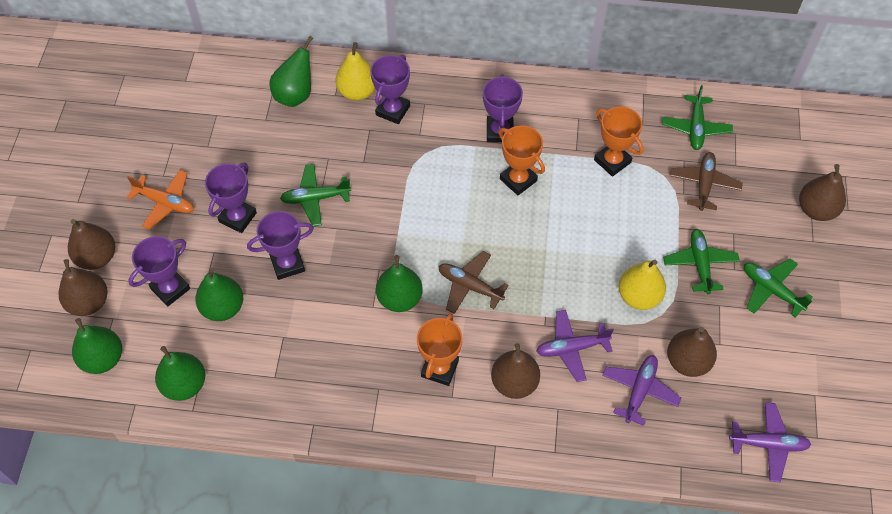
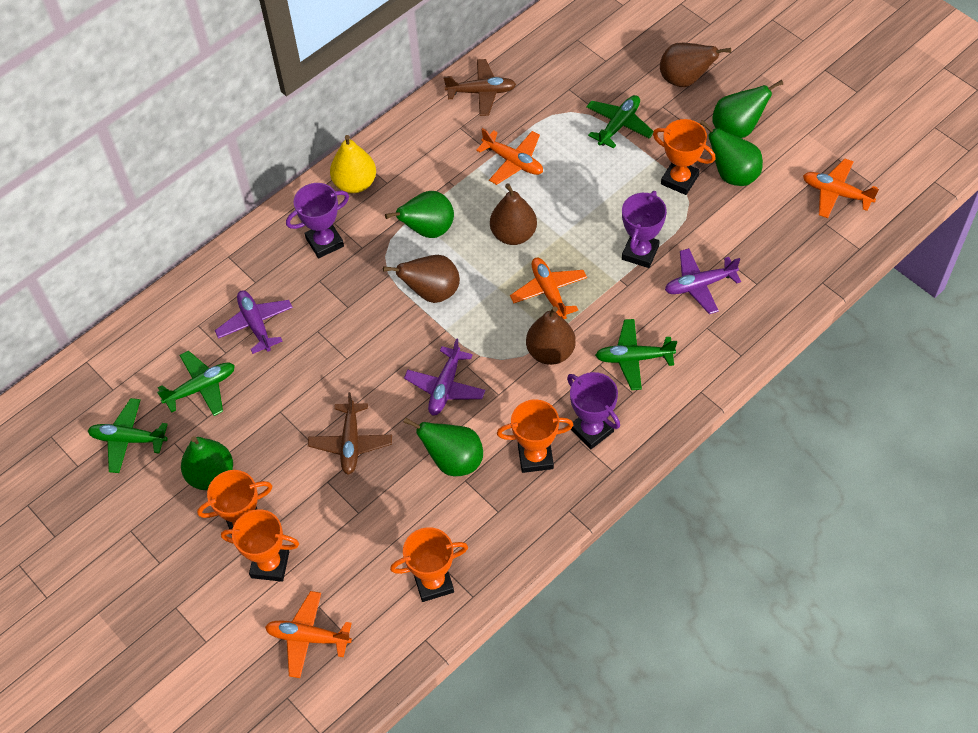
brown pear: [59,259,108,316] [68,219,115,270] [491,343,540,399] [667,327,717,377] [799,164,846,221] = 5 -> [383,255,460,303] [490,183,537,245] [526,306,576,365] [660,43,731,87] = 4
orange plane: [126,170,194,230] = 1 -> [265,591,352,678] [476,128,543,185] [510,258,587,319] [803,159,879,218] = 4
orange trophy: [417,313,462,386] [499,125,545,195] [594,106,644,177] = 3 -> [197,470,273,535] [221,509,299,582] [390,527,468,602] [497,399,573,473] [653,119,716,195] = 5
purple trophy: [128,236,190,306] [205,163,257,233] [247,211,314,280] [370,55,410,124] [483,74,523,143] = 5 -> [286,183,349,258] [567,372,620,449] [622,191,667,268] = 3
yellow pear: [335,42,375,101] [619,260,666,310] = 2 -> [330,135,376,193] = 1

